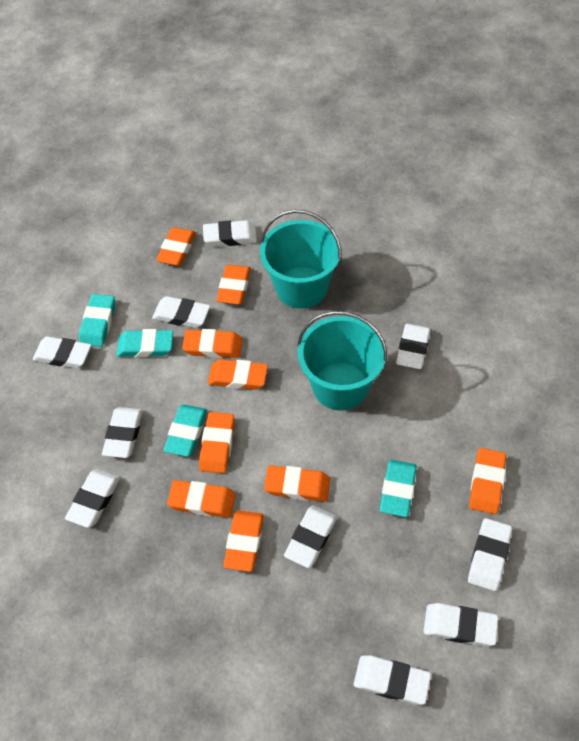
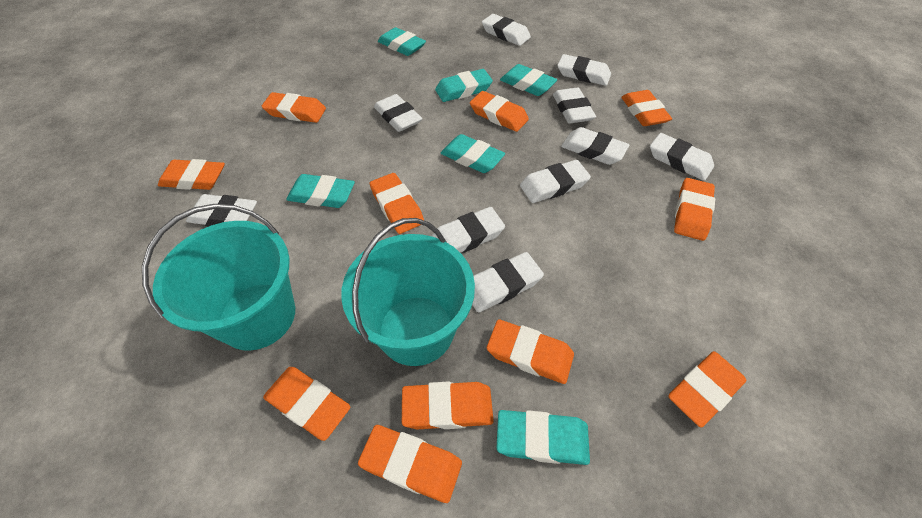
orange eraser: [156,227,196,266] [167,480,236,518] [182,329,242,358] [199,412,235,474] [208,359,268,390] [216,264,251,305] [223,510,264,572] [264,465,330,502] [469,448,506,514] = 9 -> [158,159,225,190] [262,92,326,123] [263,367,350,441] [358,425,462,503] [370,173,424,234] [402,382,494,430] [470,91,529,132] [487,320,574,384] [621,90,672,126] [668,351,746,427] [674,178,715,241] = 11
turquoise eraser: [79,294,115,347] [116,329,173,358] [164,405,207,457] [380,460,417,517] = 4 -> [286,174,355,208] [378,27,426,56] [435,69,493,102] [441,134,505,173] [497,410,590,465] [500,64,557,96] = 6

